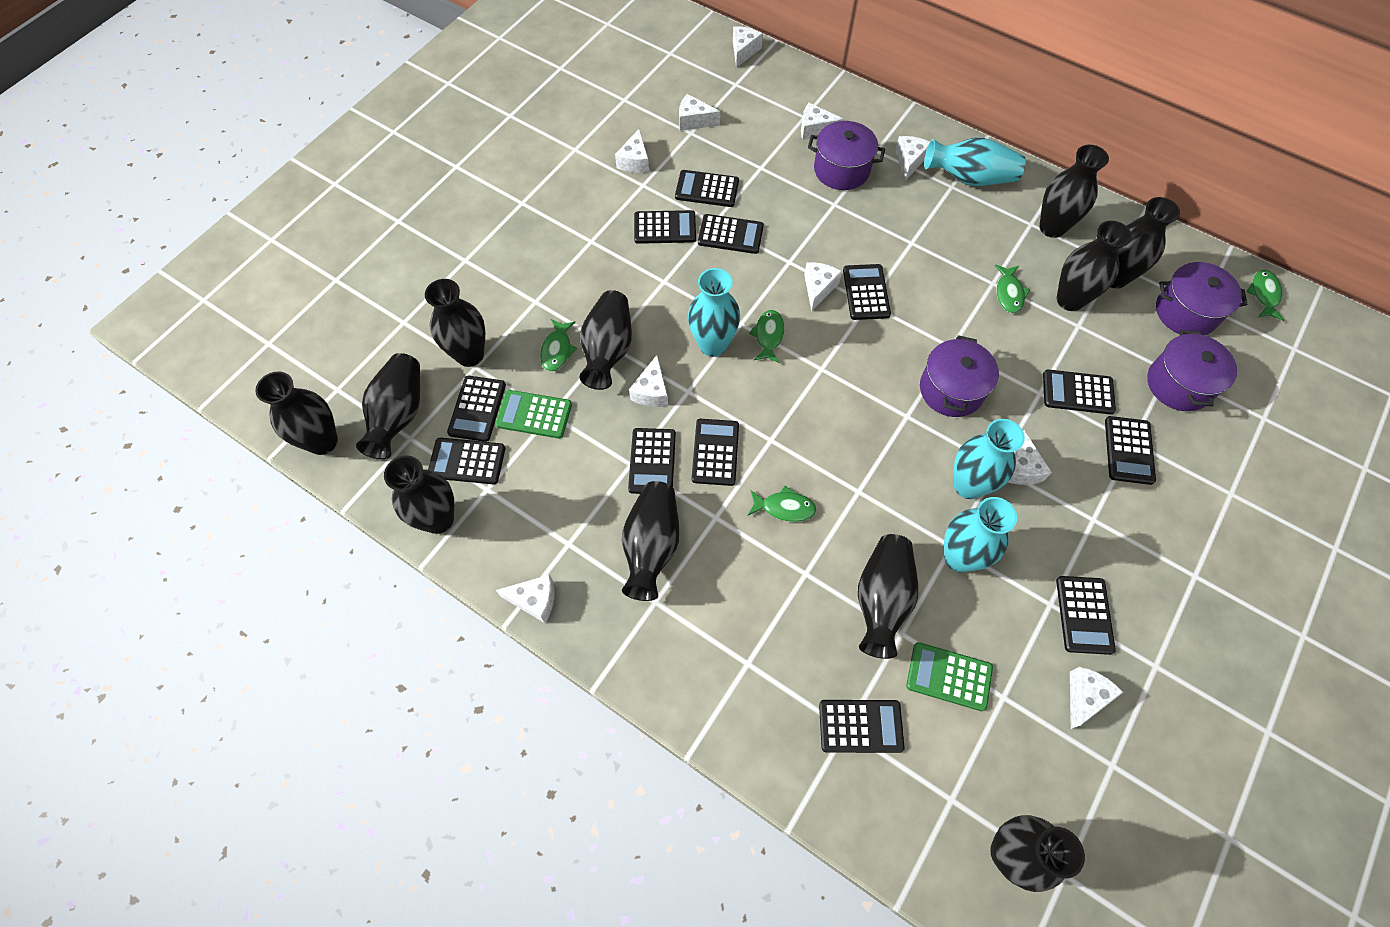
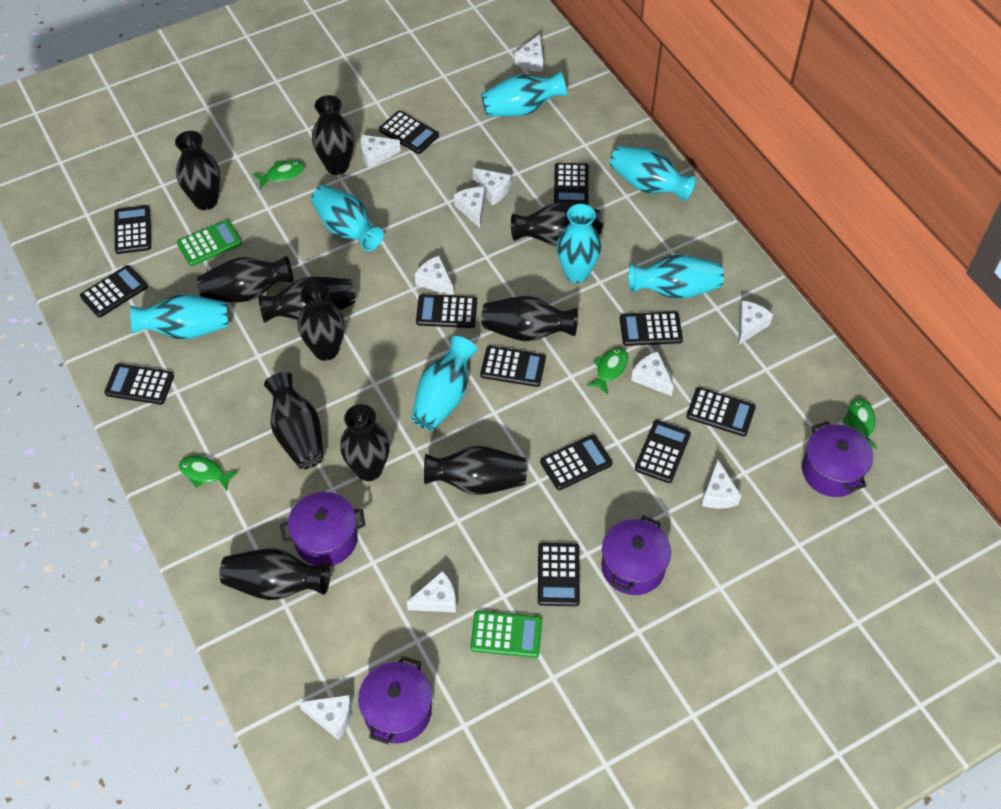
green fish: [540,319,577,371] [748,485,816,522] [749,310,784,363] [994,265,1030,313] [1246,270,1284,321] = 5 -> [179,456,238,492] [253,160,305,189] [587,347,628,395] [842,398,877,449] = 4
turquoise vase: [688,268,740,357] [924,137,1026,186] [944,497,1017,572] [954,419,1025,499] = 4 -> [130,294,228,340] [311,185,384,251] [411,336,477,431] [481,71,567,116] [556,204,601,283] [610,146,696,201] [628,254,724,299] = 7

